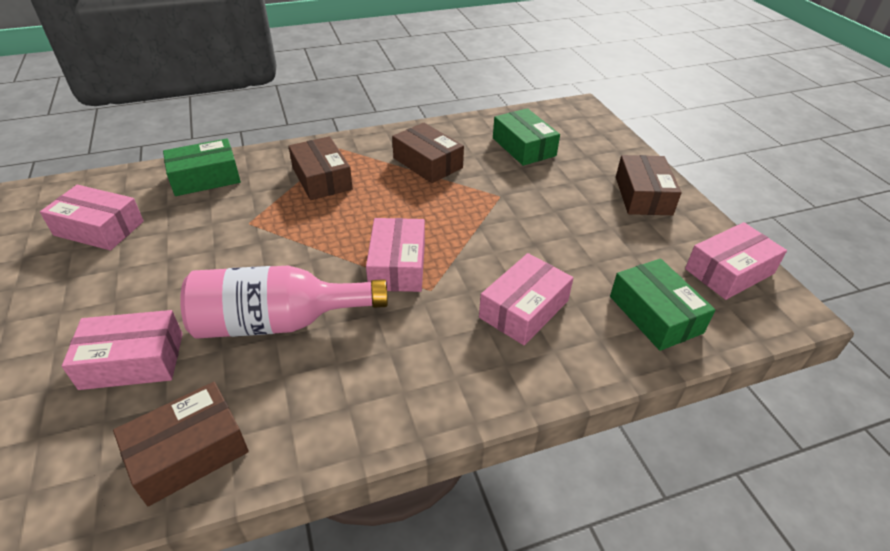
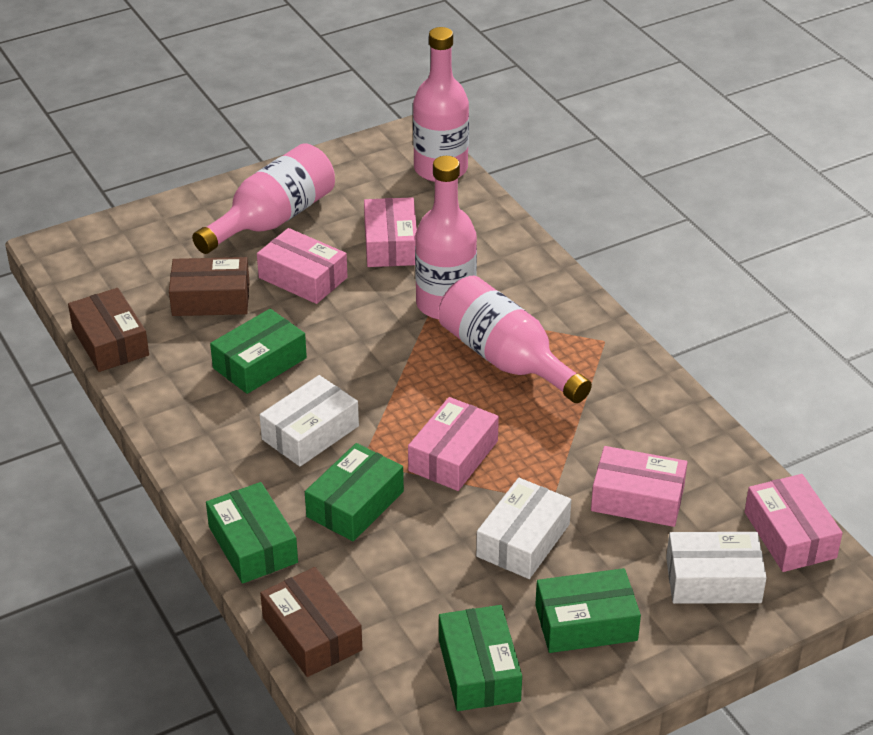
brown box: [113,382,249,506] [288,136,353,200] [392,122,464,183] [616,155,681,215] = 4 -> [68,288,149,372] [169,257,250,316] [260,567,362,677] = 3
green box: [163,138,241,196] [493,108,560,166] [610,258,715,351] = 3 -> [206,482,298,584] [210,309,307,394] [305,443,404,541] [439,605,522,711] [535,568,641,653] = 5
pink bottle: [180,265,388,339] = 1 -> [192,143,335,254] [413,27,469,182] [415,156,477,320] [439,276,592,403] = 4
white box: none = 0 -> [260,375,359,467] [476,478,571,579] [666,532,767,604] = 3

